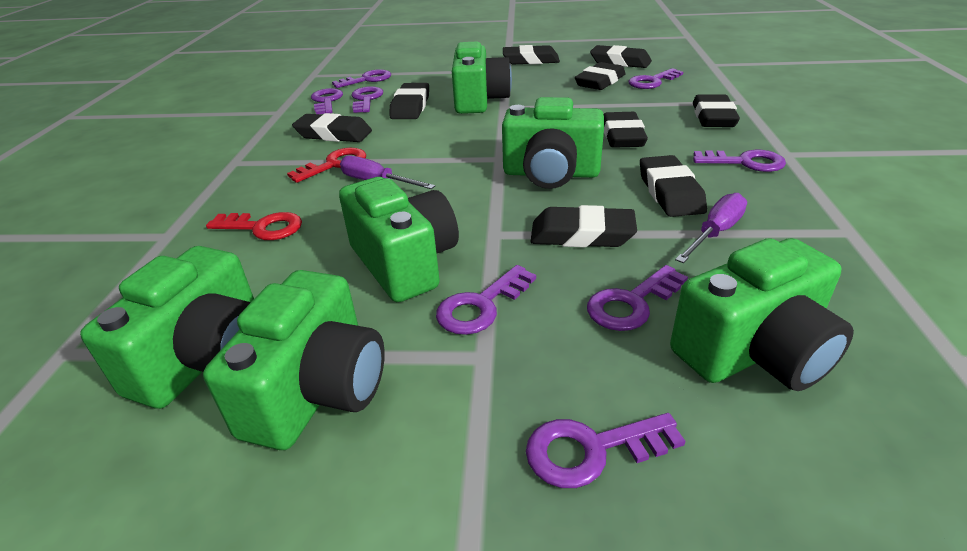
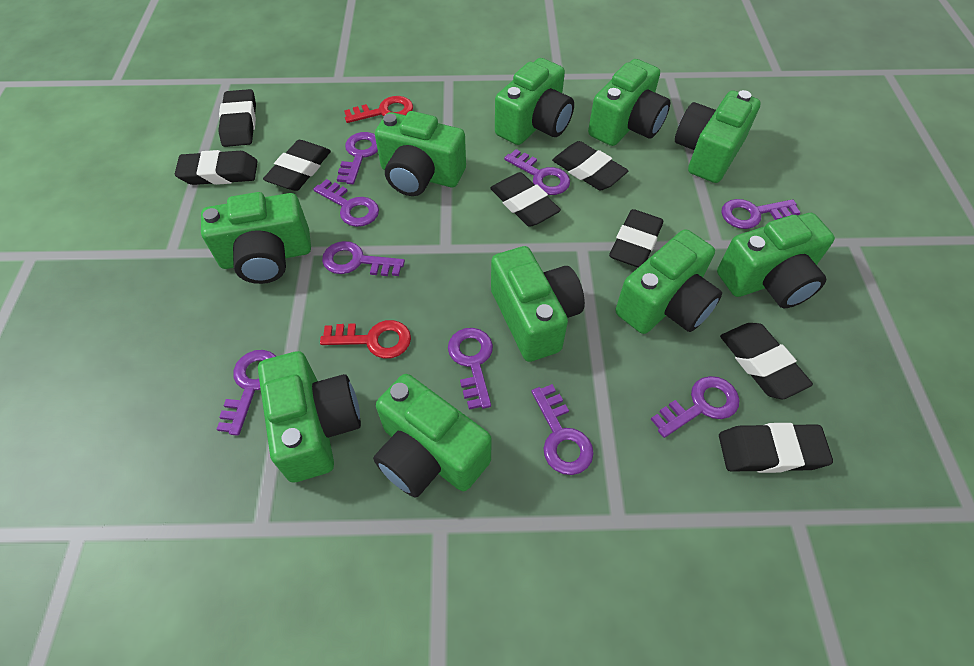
black eraser: [292,113,372,142] [389,83,429,119] [503,45,560,65] [531,205,637,247] [575,62,625,90] [590,45,652,68] [604,112,648,148] [640,155,707,217] [693,94,740,127] = 9 -> [175,150,258,185] [218,89,256,147] [263,140,331,191] [490,172,561,227] [552,141,629,190] [609,209,663,267] [719,423,833,473] [720,323,813,399] = 8
green camera: [80,246,254,409] [203,270,385,450] [339,177,459,302] [452,42,512,114] [502,97,604,189] [670,238,854,391] = 6 -> [201,192,311,284] [258,351,361,482] [373,374,492,498] [375,111,466,196] [491,246,585,362] [495,58,574,145] [588,59,670,146] [616,229,722,334] [675,90,761,183] [717,213,835,308] = 10
purple key: [311,88,343,114] [332,69,391,88] [352,86,383,113] [436,265,536,335] [526,413,686,488] [587,265,688,331] [629,68,683,89] [693,150,786,172] = 8 -> [217,350,276,436] [313,179,379,227] [322,241,405,276] [337,132,378,184] [448,328,493,410] [504,149,570,195] [531,384,594,475] [651,376,739,438] [721,199,801,229] = 9
purple screwdriver: [340,155,435,189] [675,193,747,263] = 2 -> none = 0

